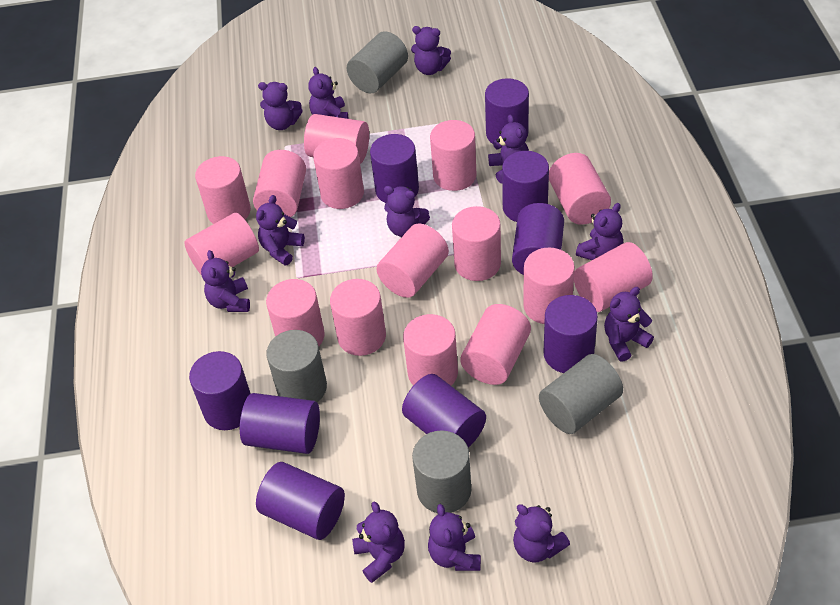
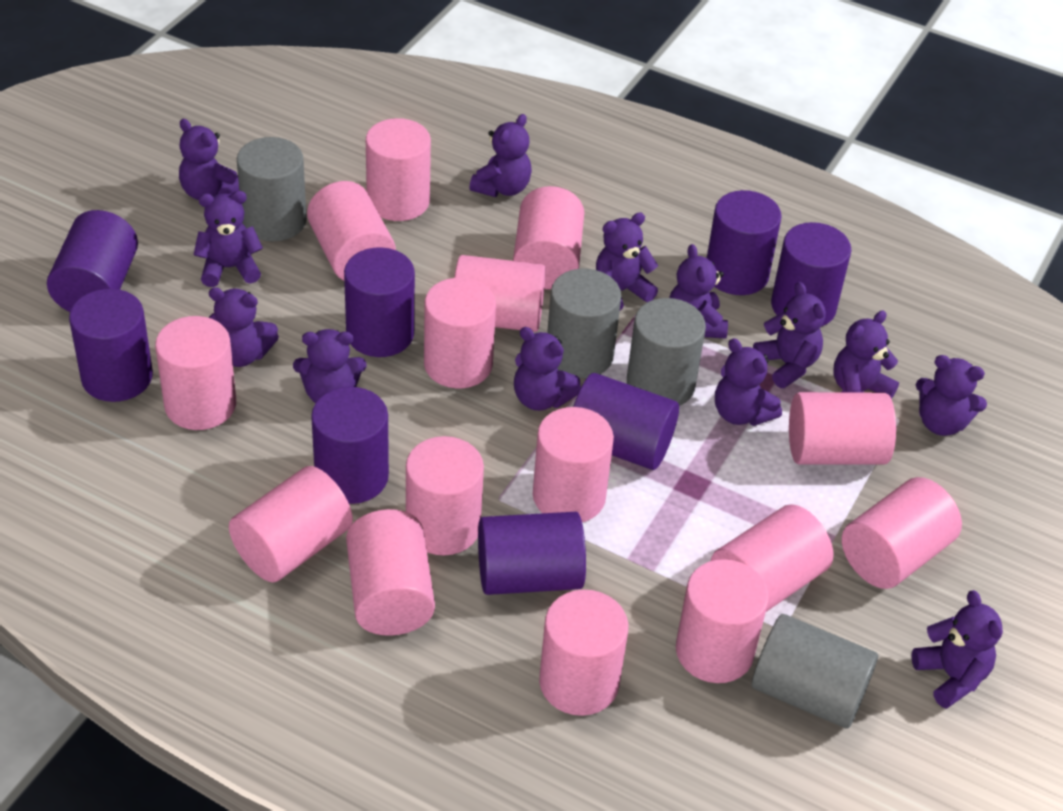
purple cylinder: [189,351,251,430] [240,393,320,454] [256,462,345,540] [370,134,419,203] [402,374,486,448] [485,78,529,144] [502,151,549,222] [512,203,564,275] [544,295,598,373] = 9 -> [47,210,138,312] [69,289,153,402] [311,387,389,504] [344,247,415,357] [478,512,586,595] [573,373,679,470] [707,190,782,295] [771,222,851,327] = 8
purple teddy bear: [201,250,250,312] [256,195,305,265] [258,82,303,130] [308,67,348,119] [352,501,405,583] [384,186,430,237] [411,26,451,75] [428,504,481,571] [488,115,529,183] [513,504,570,563] [576,203,623,260] [604,287,654,362] = 12 -> [179,119,239,200] [194,191,263,287] [209,287,279,367] [293,329,366,403] [469,114,532,197] [514,327,581,411] [596,212,658,310] [669,244,728,339] [715,338,782,426] [753,282,826,388] [834,311,899,399] [912,590,1003,709] [916,355,987,436] = 13

